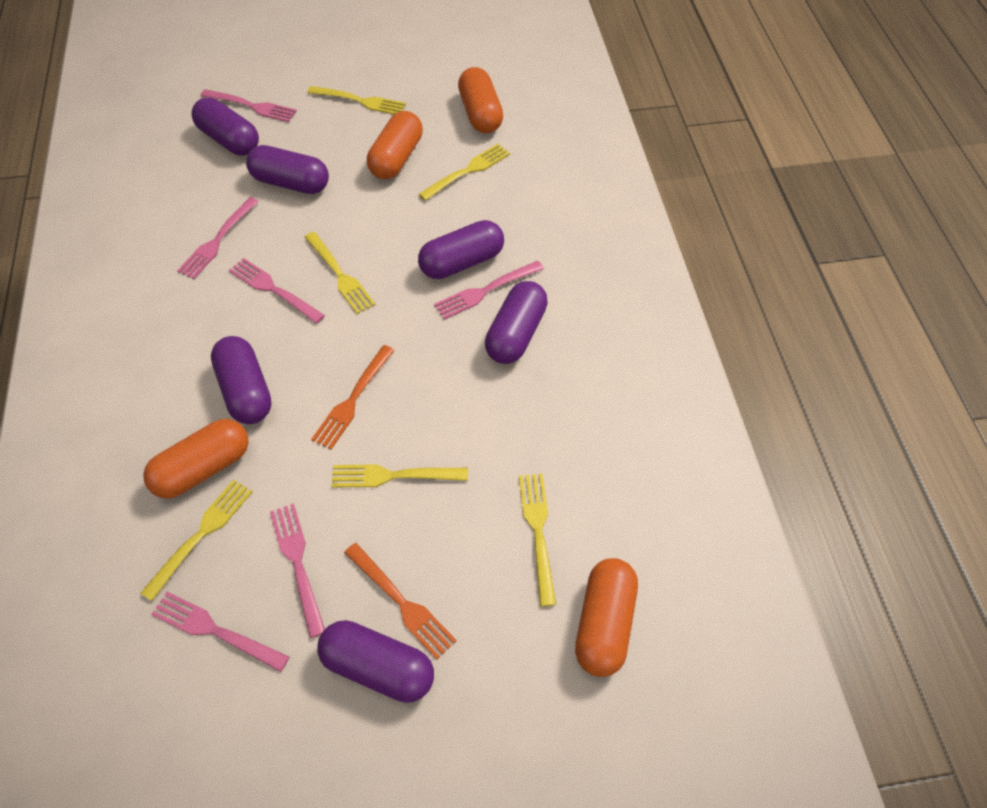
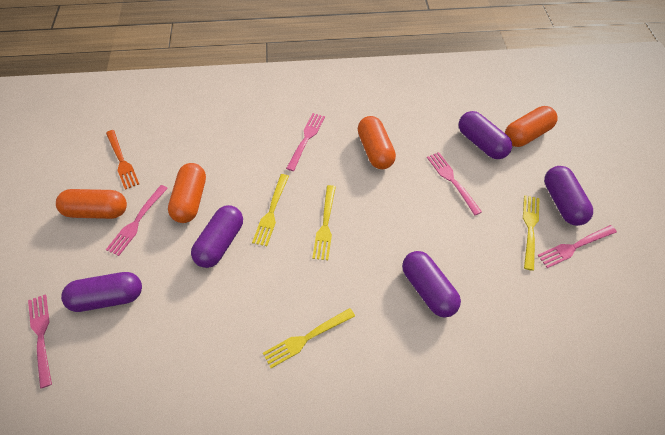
orange fork: [311,345,395,449] [344,543,457,659] = 2 -> [106,130,139,190] = 1
pink fork: [151,592,289,672] [177,197,259,279] [200,89,297,122] [229,258,325,324] [270,503,325,638] [434,261,544,320] = 6 -> [28,294,52,389] [106,185,168,256] [286,113,325,171] [427,152,482,215] [537,225,617,268] = 5
purple capsule: [191,98,259,156] [211,336,272,424] [246,145,329,194] [317,620,434,703] [418,220,504,279] [485,281,548,364] = 6 -> [61,272,142,312] [191,205,243,268] [402,251,461,317] [459,111,512,159] [544,166,593,226] = 5
yellow fork: [140,480,253,601] [304,232,376,314] [307,86,406,114] [331,464,468,487] [419,144,510,201] [519,473,556,607] = 6 -> [252,174,289,246] [263,308,355,368] [312,185,336,260] [523,195,539,271] = 4

